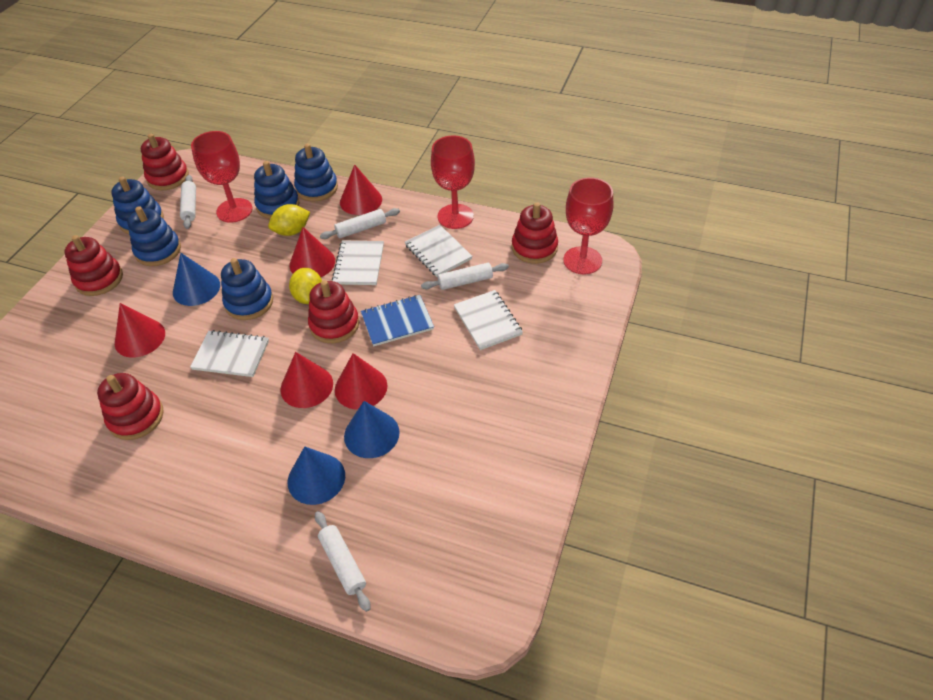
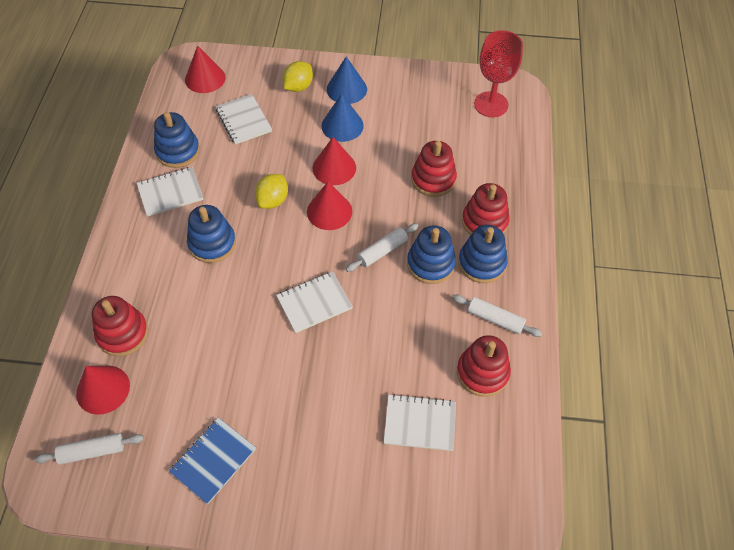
blue cone: [173,253,220,306] [288,446,345,505] [344,401,400,458] = 3 -> [322,93,364,142] [327,57,367,104] = 2
blue stacking toy: [111,176,164,234] [127,206,181,266] [221,258,273,320] [254,161,300,219] [294,144,338,201] = 5 -> [154,112,200,168] [187,205,236,263] [407,225,456,284] [458,225,508,283] = 4
red cone: [115,303,165,358] [280,352,333,408] [289,227,335,277] [335,353,388,410] [340,164,382,215] = 5 -> [76,366,130,415] [185,45,226,93] [307,182,352,230] [313,137,356,185] = 4
red goblet: [191,131,253,223] [431,136,475,229] [563,177,613,274] = 3 -> [474,30,523,117] = 1
red stacking toy: [64,235,123,296] [97,373,164,440] [141,134,189,190] [308,280,359,343] [512,202,558,264] = 5 -> [92,296,148,356] [411,141,457,197] [457,335,511,397] [462,183,510,235] = 4
white rolling pin: [180,175,196,229] [315,511,370,612] [320,208,400,239] [421,263,509,290] = 4 -> [34,433,144,465] [346,223,419,272] [452,295,542,337] = 3

